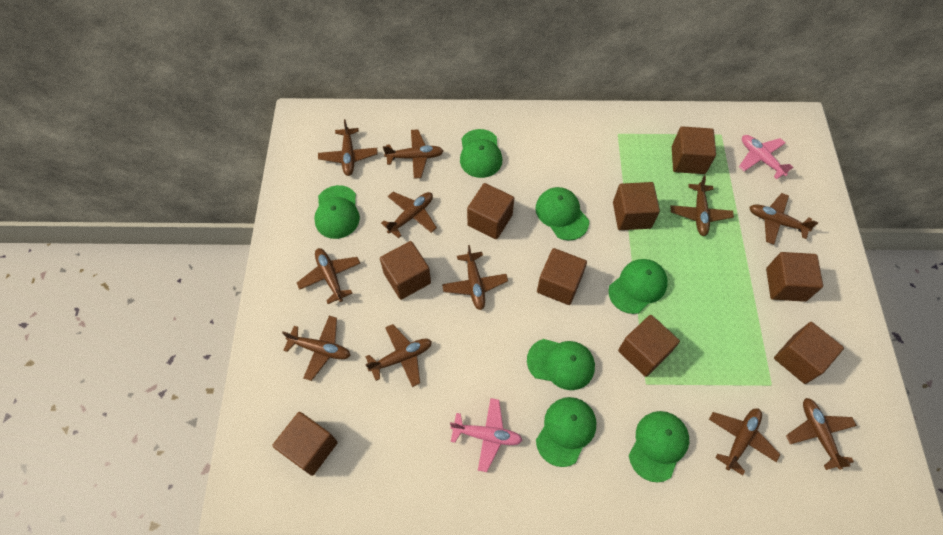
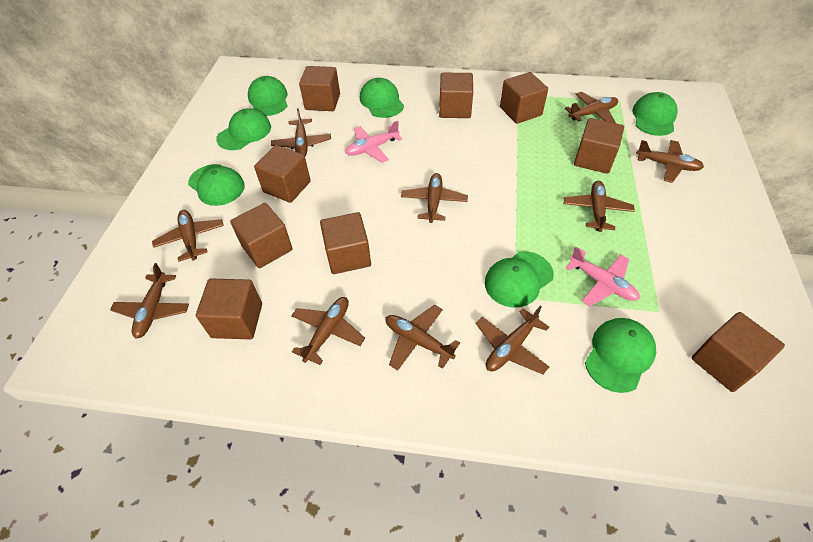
brown plane: [282,316,351,381] [297,248,360,304] [318,119,378,176] [365,324,432,387] [381,192,437,238] [383,129,443,179] [442,245,508,310] [671,176,734,236] [709,408,780,476] [749,193,818,245] [786,398,857,470] = 11 -> [110,263,189,339] [152,210,224,262] [271,108,331,156] [291,297,365,365] [386,305,460,370] [401,173,468,223] [476,306,549,374] [564,181,635,232] [565,92,618,123] [636,140,704,183] = 10

